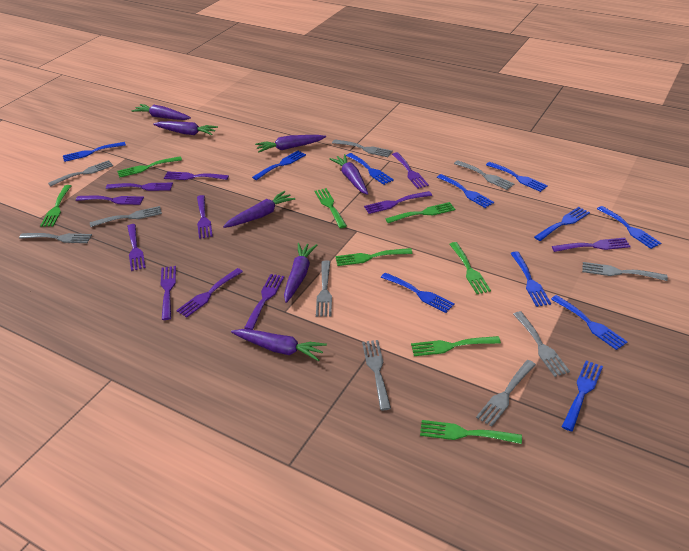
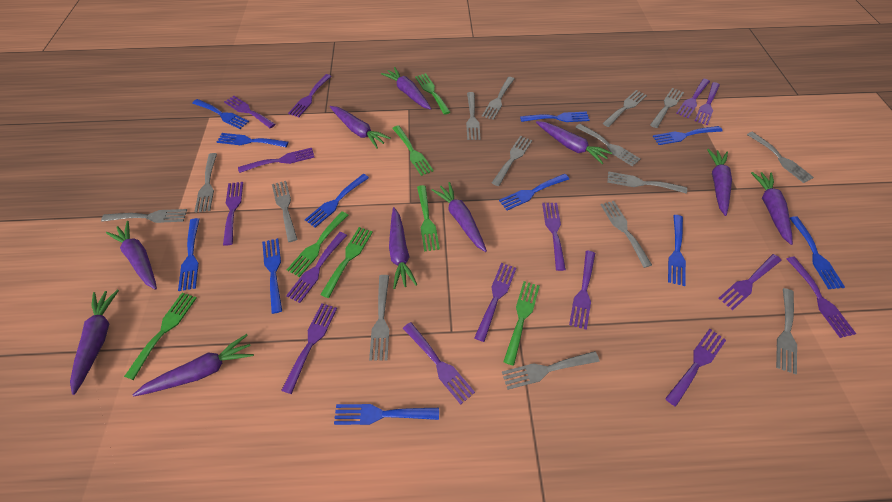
green fork: [40,185,71,227] [117,156,182,178] [315,188,347,228] [335,248,412,266] [385,202,455,223] [411,336,501,356] [420,420,522,444] [449,242,491,294] = 8 -> [124,293,197,380] [287,211,348,277] [320,227,373,298] [392,125,434,176] [415,73,450,115] [417,185,440,252] [503,281,540,366] = 7
grey fork: [19,233,92,243] [48,160,113,187] [90,206,162,227] [316,260,332,317] [332,139,393,157] [362,340,391,410] [454,160,514,190] [476,360,536,427] [513,311,570,377] [582,262,668,281] = 10 -> [101,209,187,223] [194,153,217,213] [272,181,298,242] [369,275,389,361] [466,92,481,140] [482,77,514,120] [492,136,532,186] [502,351,599,390] [575,124,640,167] [601,201,652,268] [603,90,647,127] [607,171,687,194] [650,88,684,128] [747,131,814,183] [776,288,797,374] = 15
purple carrot: [132,104,191,120] [153,121,218,135] [223,191,295,228] [231,329,327,361] [255,135,326,153] [284,243,317,303] [329,154,368,195] = 7 -> [70,290,119,395] [106,221,157,290] [133,334,254,397] [330,106,391,148] [381,67,432,110] [389,207,417,289] [432,182,487,252] [536,121,612,164] [707,149,732,216] [751,172,793,245] = 10
purple fork: [76,196,144,205] [106,183,173,191] [127,224,146,271] [160,266,176,320] [164,172,229,180] [176,268,243,318] [197,195,213,239] [244,274,284,330] [364,191,432,214] [392,152,429,189] [552,238,631,252] = 11 -> [223,182,243,246] [224,96,276,128] [238,148,315,173] [281,303,337,394] [286,232,347,303] [288,74,332,117] [403,322,475,405] [474,263,516,342] [542,203,566,271] [569,251,595,330] [665,329,726,407] [676,79,710,118] [695,82,720,125] [718,254,781,310] [787,256,856,338] = 15

